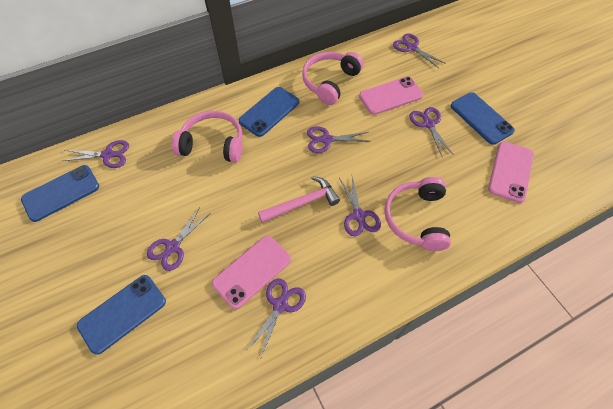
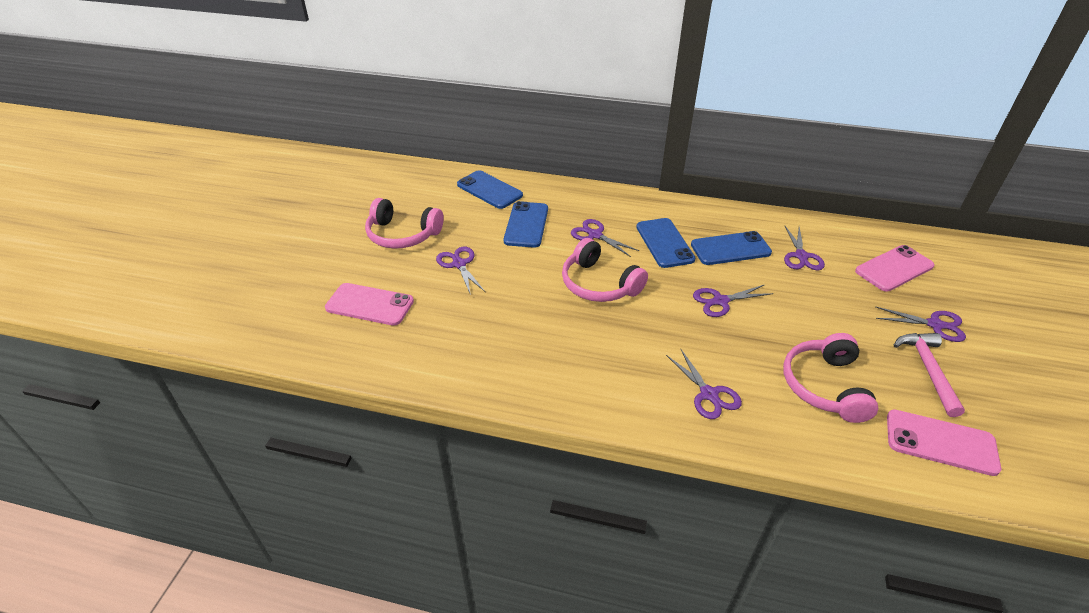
purple scissors: [62,140,129,168] [147,207,209,271] [246,278,306,357] [307,126,371,153] [339,177,381,236] [393,33,444,68] [409,107,454,156] = 7 -> [436,247,485,295] [571,219,639,257] [666,350,742,419] [693,284,773,317] [784,226,825,270] [875,306,966,342] = 6

